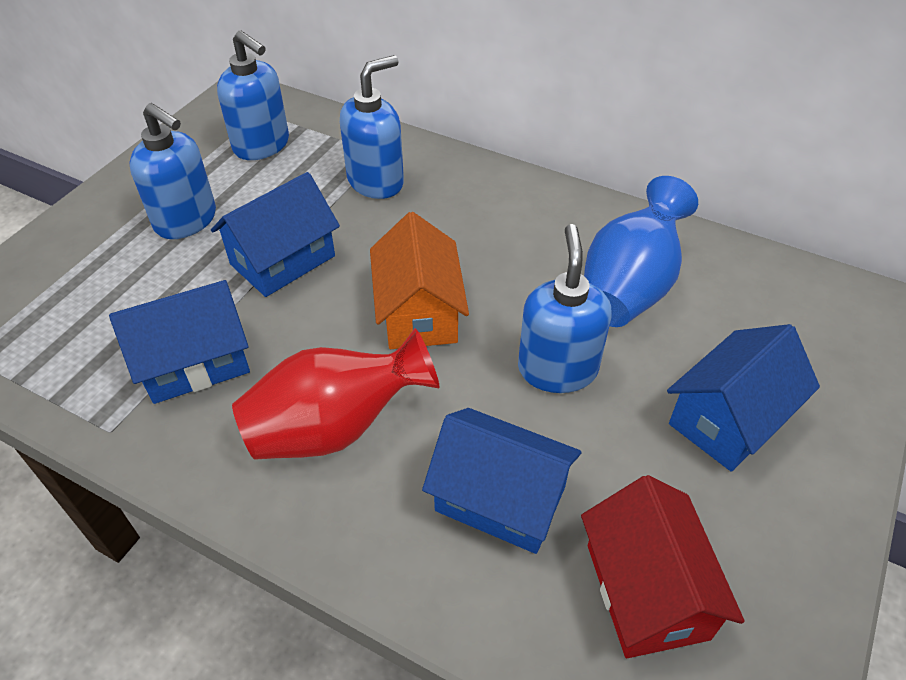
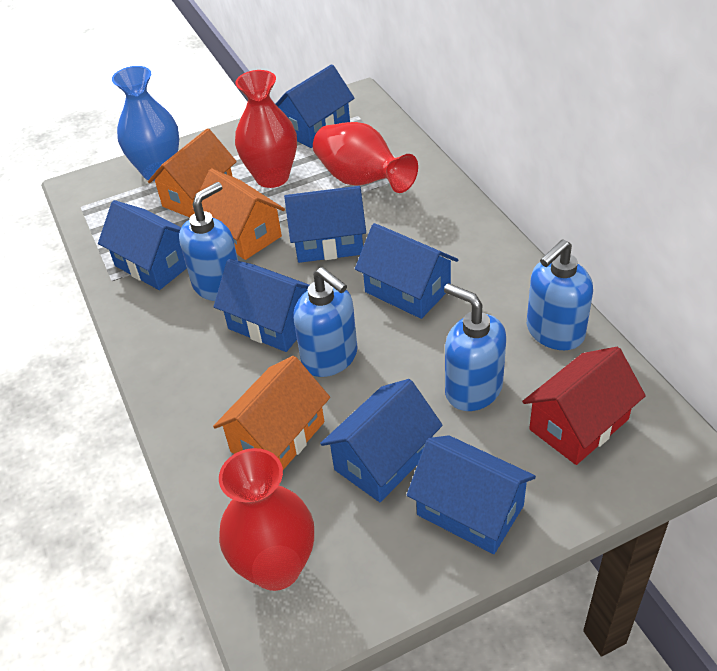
blue house: [109,280,250,404] [211,172,340,297] [422,408,582,554] [667,324,820,472] = 4 -> [98,200,187,290] [214,259,309,352] [275,64,354,148] [284,186,366,263] [320,379,443,502] [355,223,458,319] [407,435,536,554] = 7
orange house: [370,212,469,349] = 1 -> [148,128,237,217] [192,168,285,260] [213,356,330,470] = 3
red vase: [232,328,439,460] = 1 -> [219,448,314,591] [235,70,297,188] [313,122,418,193] = 3

